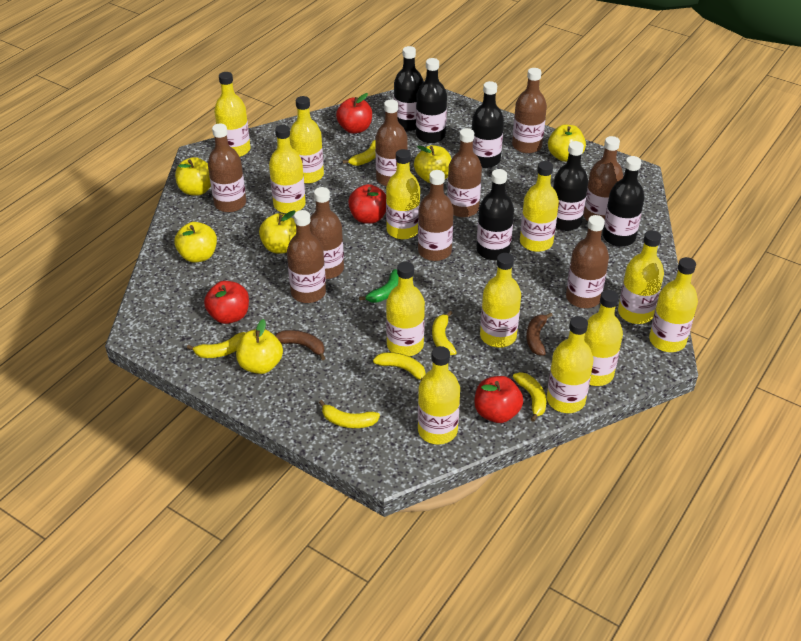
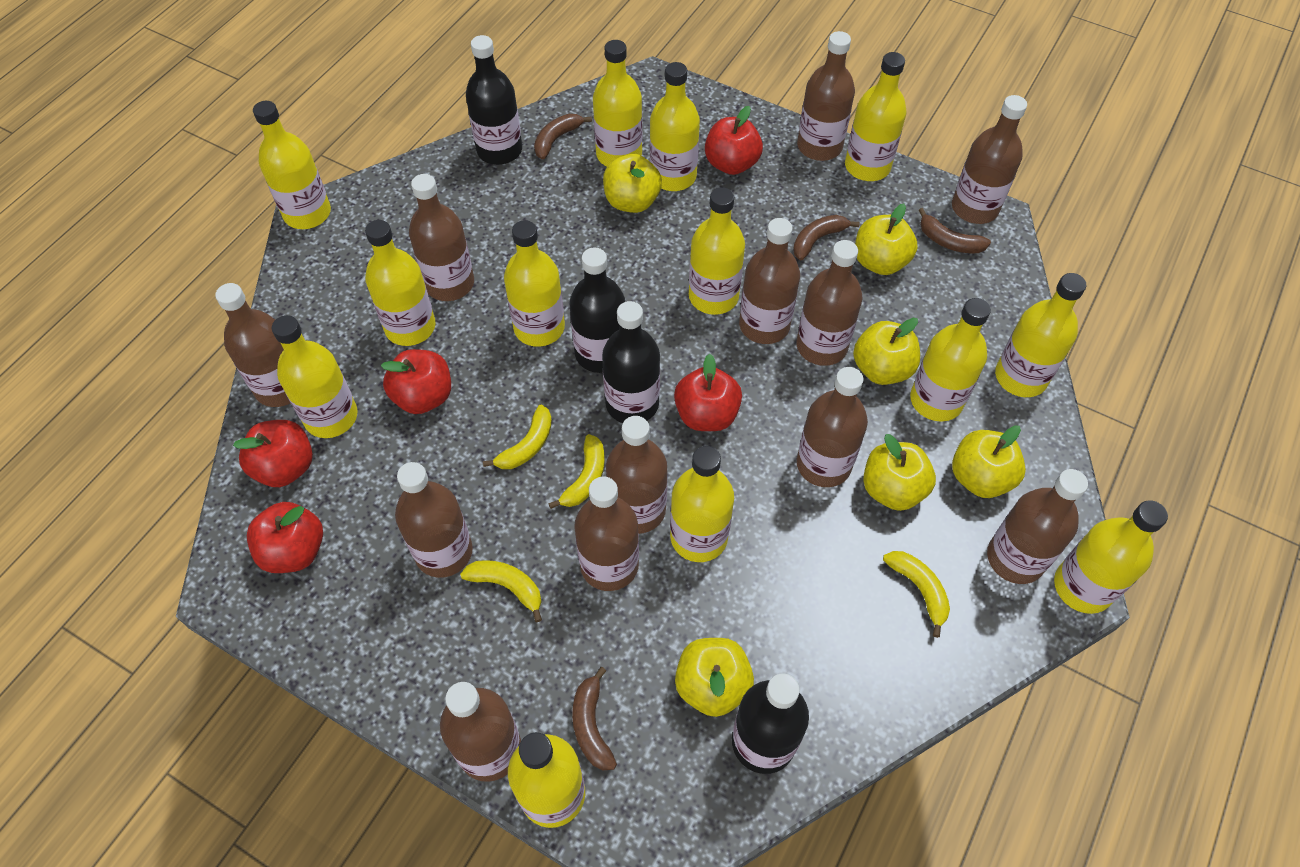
black bottle: [394,46,424,131] [416,58,447,143] [472,81,504,168] [476,169,514,260] [553,141,588,231] [603,156,644,247] = 6 -> [466,35,522,165] [569,247,625,373] [602,301,660,423] [732,673,809,774] = 4
brown banana: [275,330,325,360] [526,313,553,355] = 2 -> [534,114,592,159] [572,667,617,770] [793,215,860,260] [919,208,991,253] = 4
brown bottle: [208,123,246,212] [287,210,326,303] [310,187,344,279] [375,99,408,186] [418,170,454,261] [447,128,482,218] [512,68,547,153] [566,215,609,308] [583,136,624,221] = 9 -> [215,283,290,407] [395,462,473,578] [409,174,474,301] [440,682,521,782] [574,476,639,591] [606,416,667,534] [739,218,800,344] [796,240,862,366] [797,31,855,161] [797,367,868,487] [952,95,1027,224] [987,469,1088,584] = 12
green banana: [359,269,398,303] = 1 -> none = 0
red apple: [204,281,249,324] [336,93,372,134] [348,184,386,224] [475,376,523,423] = 4 -> [233,420,313,487] [247,502,323,573] [381,349,451,414] [674,354,742,431] [705,106,763,175] = 5
yellow banana: [187,332,245,358] [319,400,380,428] [343,140,376,166] [373,352,425,380] [432,311,457,355] [513,372,546,422] = 6 -> [460,560,542,622] [483,405,552,469] [548,434,605,509] [883,551,950,638] = 4
yellow bottle: [214,72,250,157] [269,125,306,214] [289,96,324,184] [386,149,420,239] [386,262,425,356] [418,346,460,445] [480,253,521,348] [520,161,559,252] [547,316,594,413] [584,290,623,386] [618,230,664,324] [649,257,698,352] = 12 -> [253,101,331,229] [272,315,357,438] [365,220,435,346] [504,220,565,347] [508,732,585,828] [593,40,642,166] [650,62,700,191] [670,446,734,562] [689,188,745,315] [845,52,907,181] [910,298,991,422] [995,273,1086,397] [1054,500,1168,614] = 13

